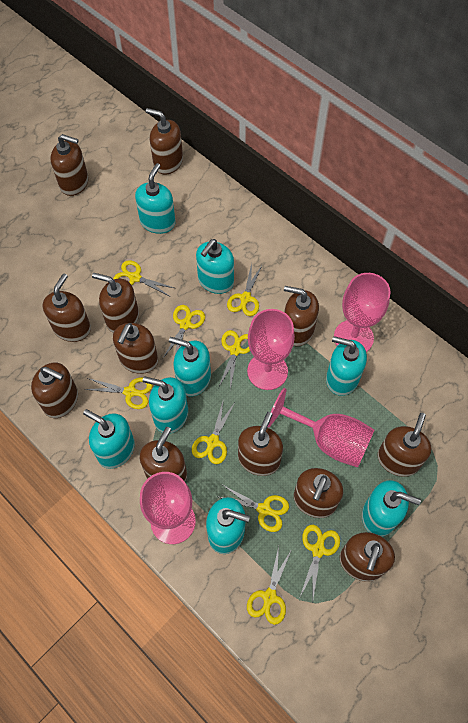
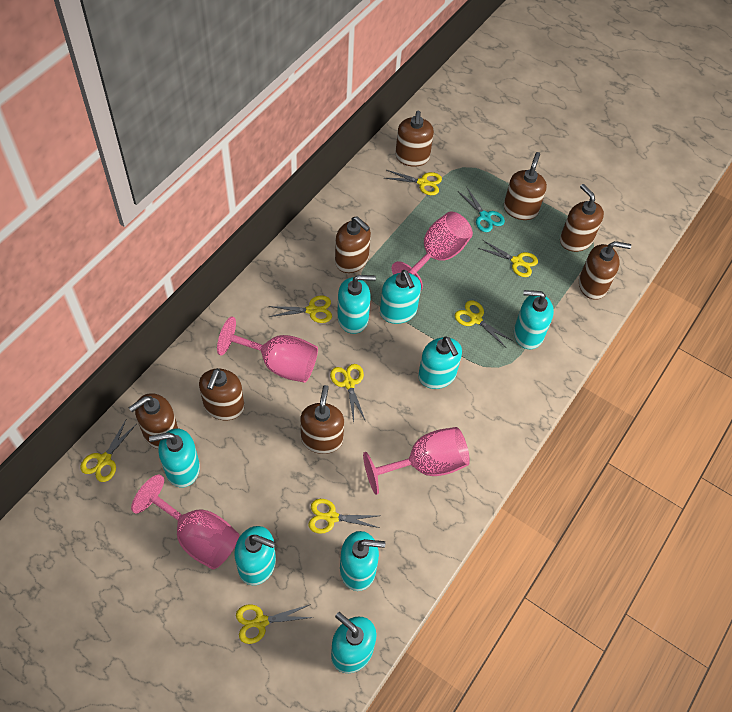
brown soap dispenser: [31,363,78,418] [43,273,91,342] [50,134,88,196] [92,273,139,333] [113,323,158,374] [140,427,187,482] [146,108,183,174] [238,412,283,476] [284,286,319,346] [294,468,343,518] [340,532,395,582] [377,413,432,477] = 12 -> [129,393,178,449] [199,368,245,420] [300,385,344,454] [335,216,371,273] [395,111,434,167] [504,152,547,220] [560,184,604,252] [579,241,631,300] = 8
turquoise scissors: none = 0 -> [459,188,505,232] = 1
yellow scissors: [84,378,153,409] [114,260,174,296] [162,305,205,359] [192,398,234,464] [216,484,289,532] [218,330,250,390] [227,263,263,316] [247,546,292,625] [300,525,340,599] = 9 -> [80,420,136,482] [236,604,314,644] [269,296,332,323] [308,499,380,534] [330,364,365,422] [385,170,442,195] [455,300,513,347] [478,240,538,277] = 8

